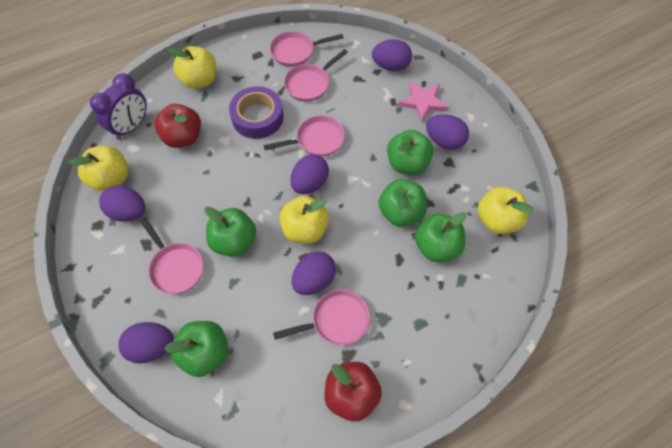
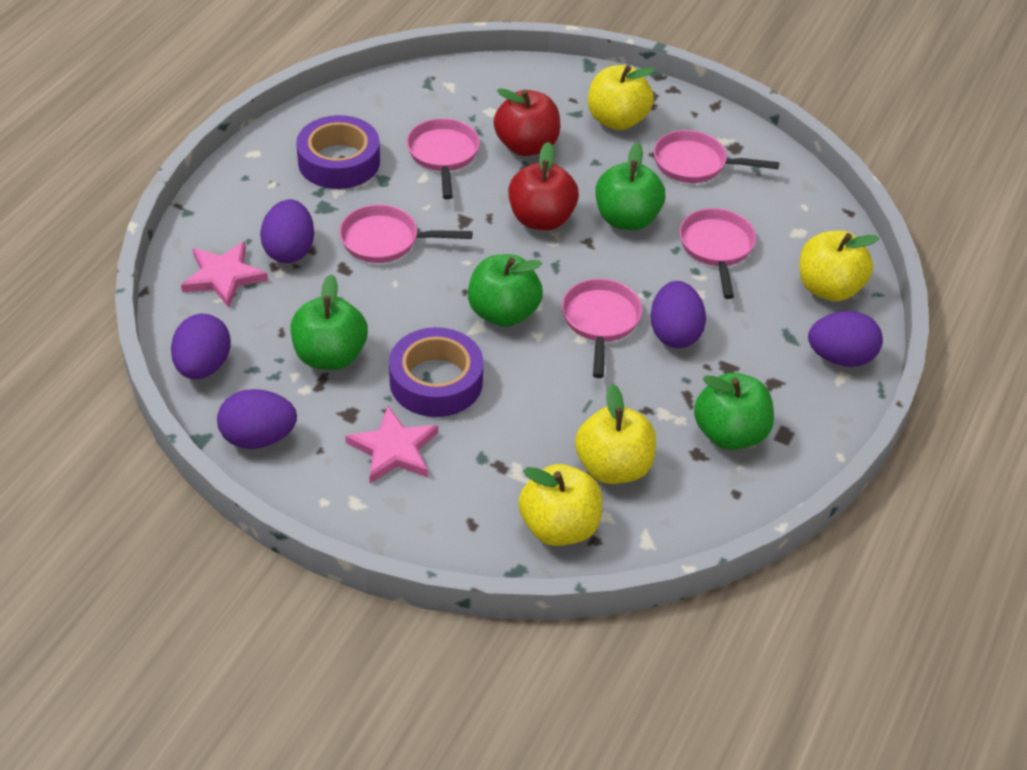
green apple: [164,321,228,377] [205,207,256,257] [378,179,427,227] [387,130,434,175] [415,212,467,262] = 5 -> [290,274,368,370] [468,254,543,327] [595,142,665,230] [694,372,774,450] = 4
pink star: [398,81,448,123] = 1 -> [181,241,268,308] [345,406,438,484] = 2
purple clock: [90,73,147,140] = 1 -> none = 0
purple egg: [99,186,146,222] [119,322,174,364] [290,154,329,194] [292,251,336,295] [372,39,412,71] [426,114,469,150] = 6 -> [171,314,231,379] [217,389,297,449] [260,199,314,263] [650,281,706,348] [808,311,883,367] = 5
purple tape: [229,86,284,139] = 1 -> [296,115,380,189] [389,327,483,417] = 2

